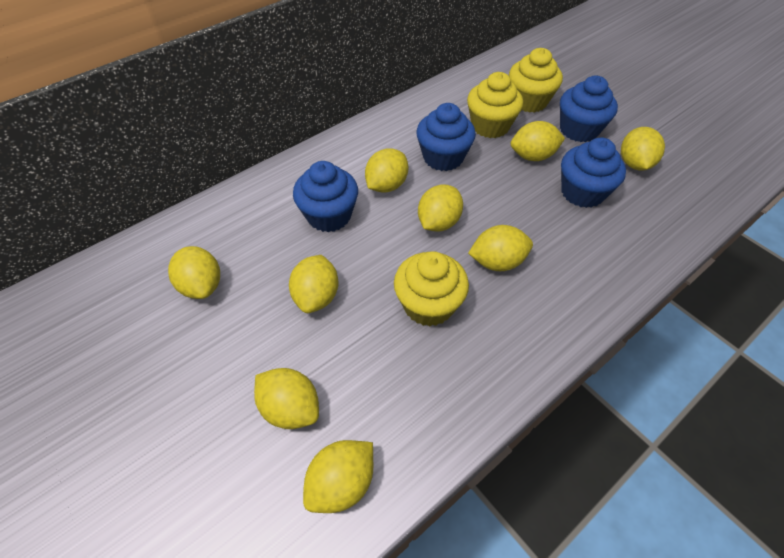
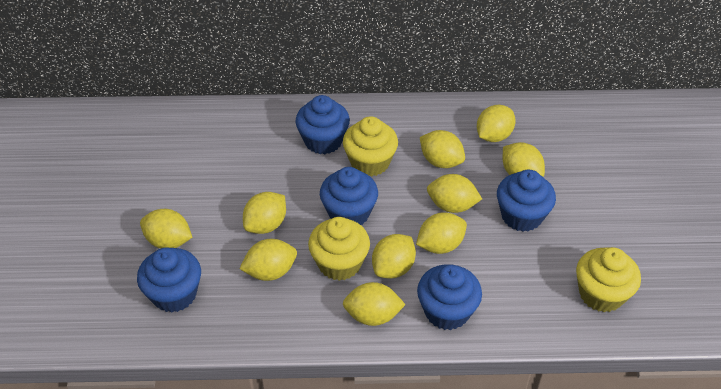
blue cupcake: [293,161,358,232] [416,103,476,171] [560,76,618,142] [561,137,626,208] = 4 -> [137,247,201,313] [296,95,350,154] [320,167,378,225] [417,264,482,330] [497,170,556,232] = 5
yellow lemon: [168,246,220,299] [254,368,319,429] [289,255,338,313] [303,440,373,513] [365,148,408,193] [418,185,463,232] [468,225,533,271] [511,121,565,161] [621,127,665,171] = 9 -> [140,209,192,248] [239,239,297,281] [243,192,286,234] [343,282,406,326] [372,234,416,279] [416,212,467,254] [420,130,465,168] [427,174,482,213] [477,105,516,142] [502,142,545,177] = 10

